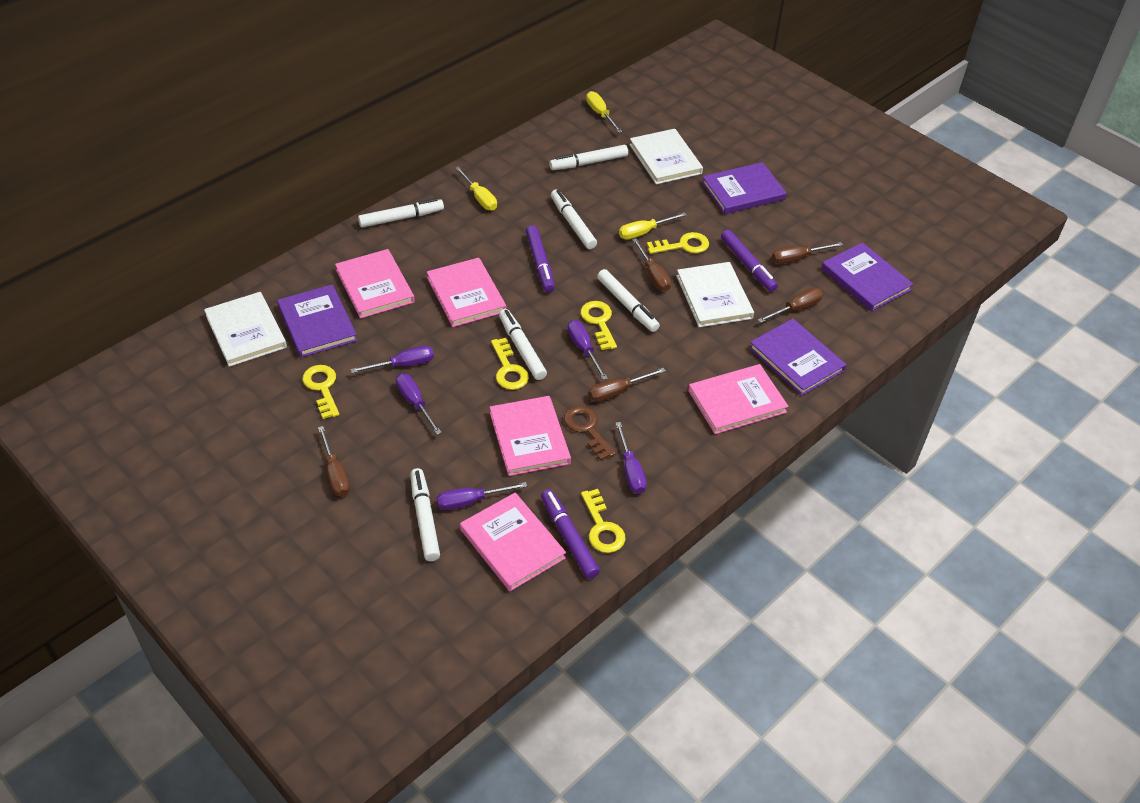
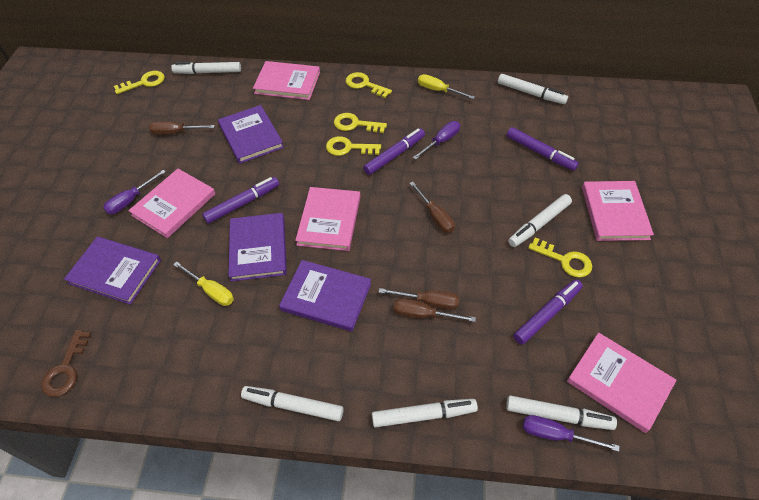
brown screwdriver: [318,426,350,496] [589,368,666,402] [632,238,671,291] [758,288,823,323] [772,242,843,264] = 5 -> [149,121,215,135] [379,288,459,310] [394,299,476,322] [409,182,455,233] = 4
purple marker: [526,225,555,292] [541,489,600,579] [721,230,778,292] = 3 -> [202,177,279,224] [363,128,425,175] [506,127,579,171] [513,279,583,345] = 4
purple screwdriver: [351,346,434,373] [396,373,442,435] [437,482,527,510] [567,320,608,380] [615,422,647,494] = 5 -> [103,170,166,214] [413,121,460,160] [523,415,620,452] = 3
white book: [204,292,287,367] [629,129,703,185] [676,262,754,327] = 3 -> none = 0
yellow screwdriver: [455,166,497,211] [586,91,622,133] [619,212,687,239] = 3 -> [173,261,234,306] [418,74,475,99] = 2

